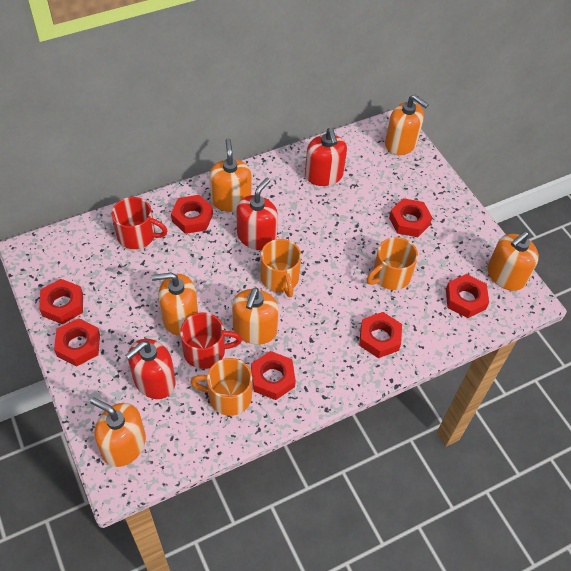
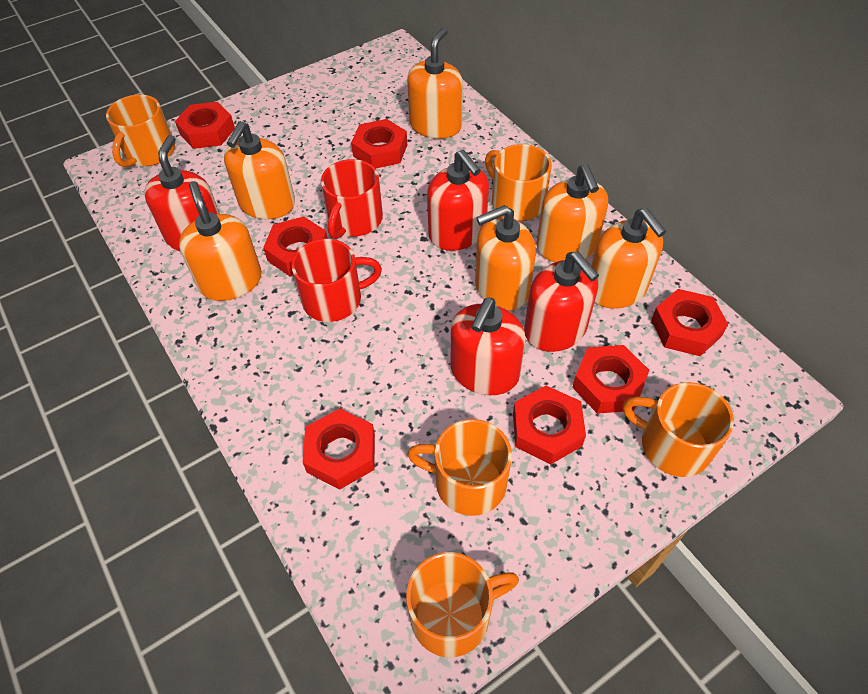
orange mug: [191,358,252,416] [260,239,301,297] [367,237,418,290] = 3 -> [106,94,175,167] [406,552,519,657] [407,419,512,516] [485,144,552,221] [623,382,734,477] = 5
red soap dispenser: [125,339,175,399] [236,178,278,250] [305,128,347,186] = 3 -> [144,135,220,251] [427,150,489,251] [451,298,526,395] [524,251,599,352] = 4

